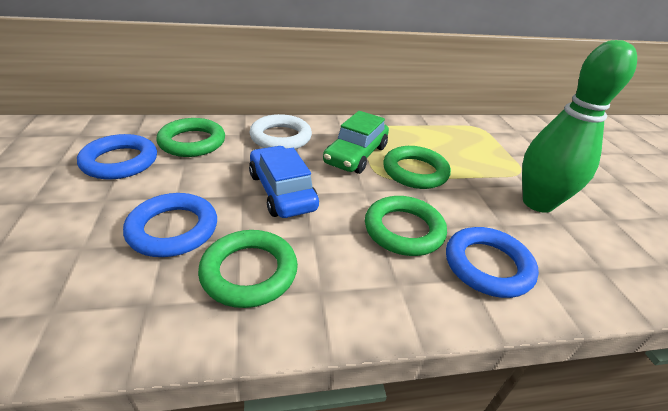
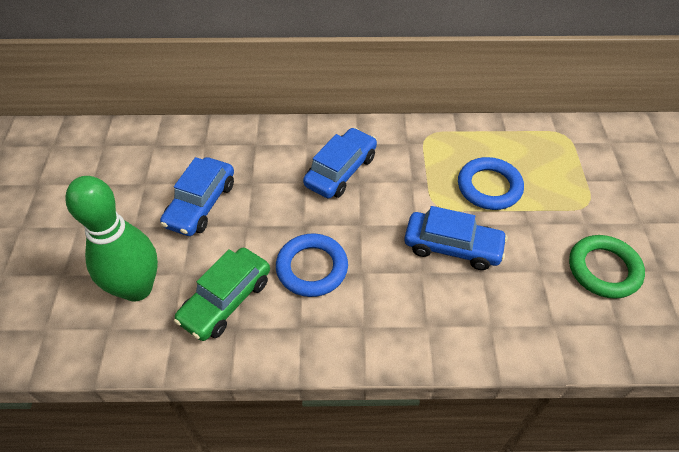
blue car: [249,146,319,218] = 1 -> [160,157,234,236] [303,128,377,199] [404,206,508,270] = 3
blue ring: [77,134,157,179] [123,193,217,257] [446,227,539,298] = 3 -> [276,233,348,297] [458,157,524,210] = 2
green ring: [156,118,225,157] [198,230,298,308] [365,196,447,256] [383,146,451,189] = 4 -> [569,235,645,299] = 1
white ring: [249,114,312,149] = 1 -> none = 0

